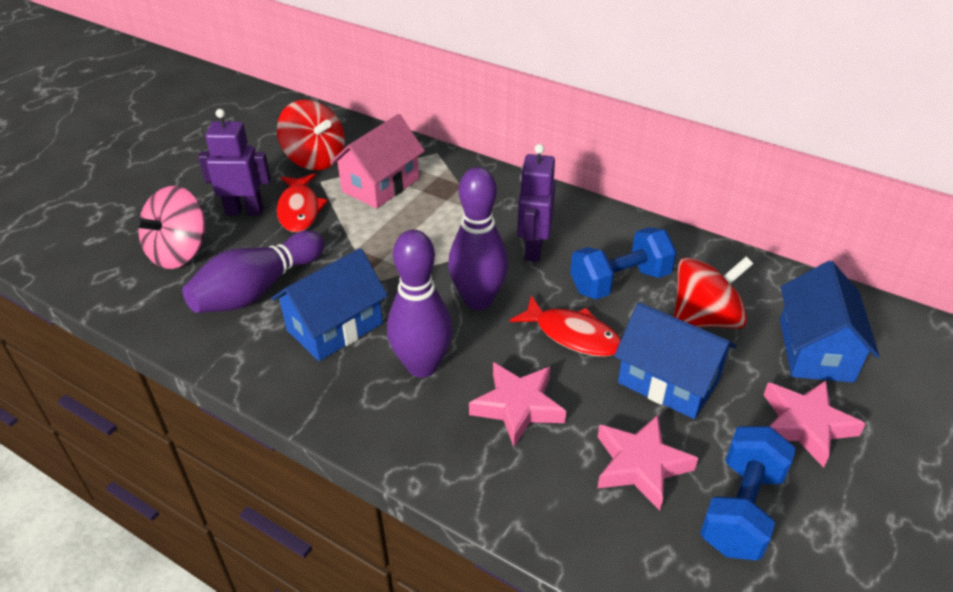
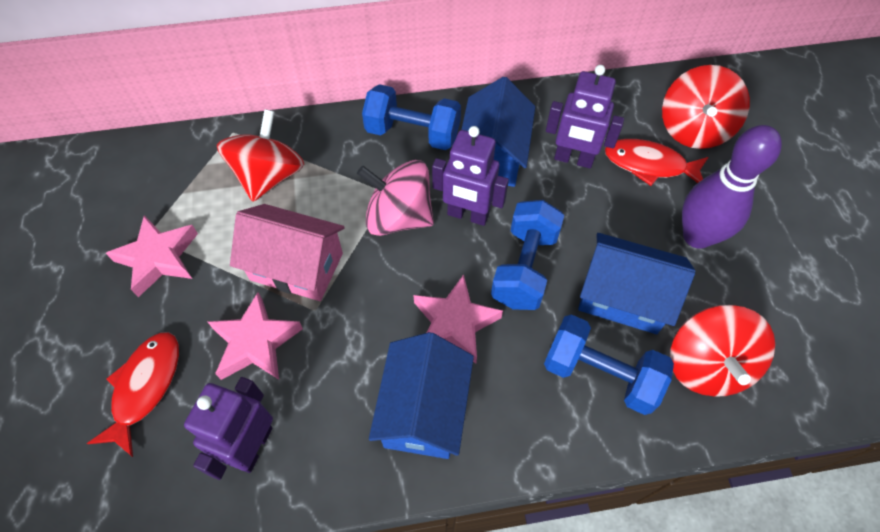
blue dumbbell: [570,227,677,299] [700,426,796,560] = 2 -> [362,84,461,150] [491,200,564,310] [544,314,674,415] = 3
purple bowling pin: [182,230,324,313] [387,230,453,377] [448,167,509,310] = 3 -> [682,125,782,249] = 1
purple robot: [198,109,271,216] [517,144,555,262] = 2 -> [184,377,273,480] [432,126,509,226] [546,65,624,168] = 3
red spinning top: [277,99,345,171] [674,256,753,329] = 2 -> [217,109,304,202] [662,65,750,149] [670,305,775,397] = 3

